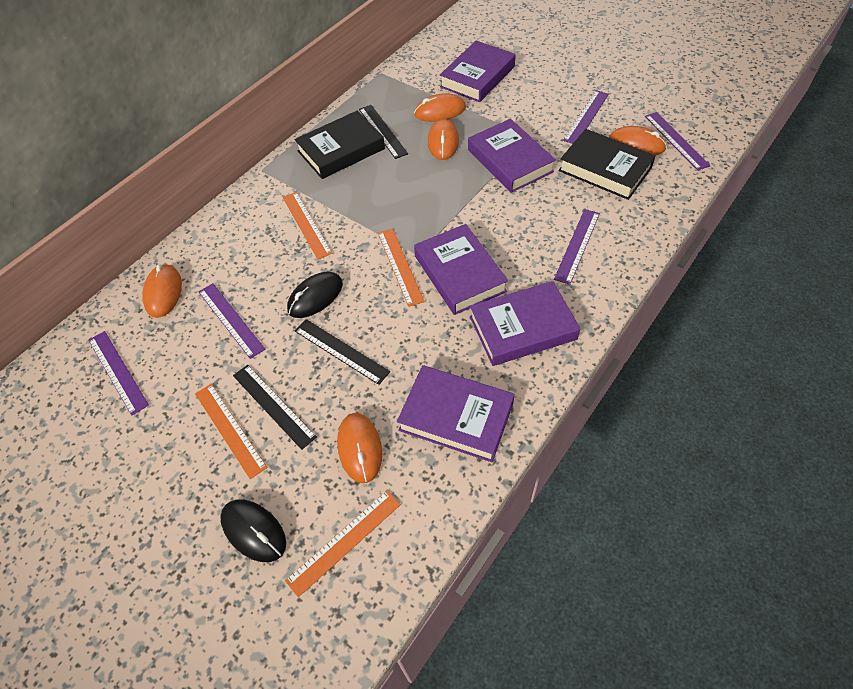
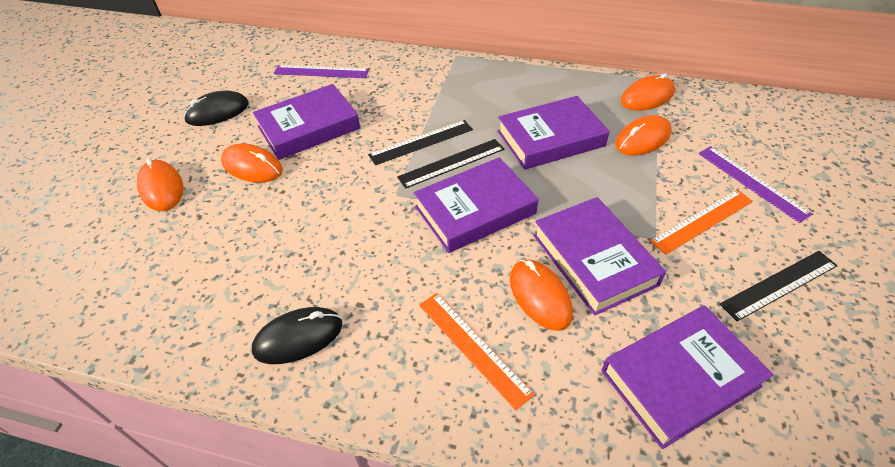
black book: [294,111,385,179] [559,129,656,200] = 2 -> none = 0
orange ruler: [195,384,267,479] [283,192,333,259] [285,490,401,597] [378,228,425,307] = 4 -> [419,293,534,410] [650,190,753,255] = 2
purple ruler: [88,331,149,415] [199,283,265,359] [554,209,600,285] [563,90,609,144] [645,112,711,171] = 5 -> [274,65,369,78] [698,146,812,223] = 2

